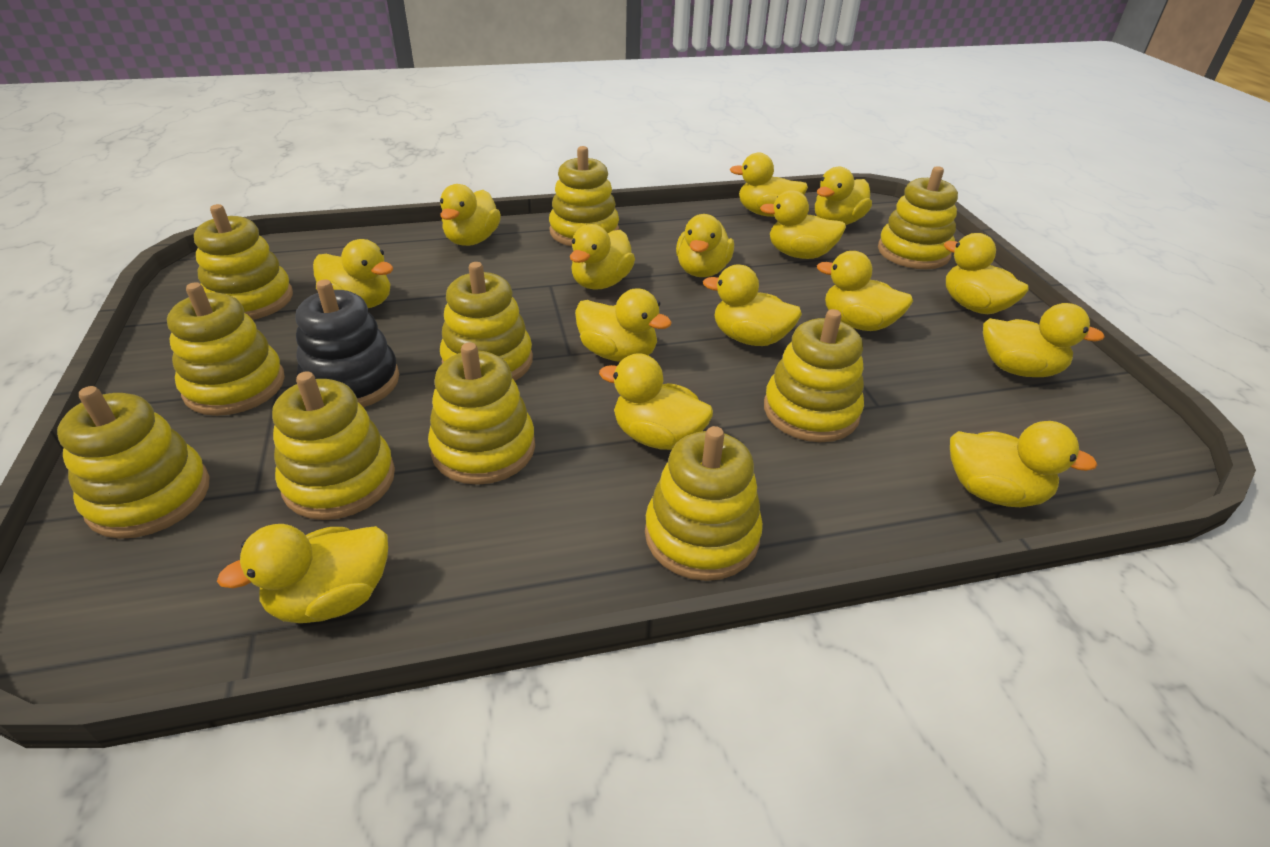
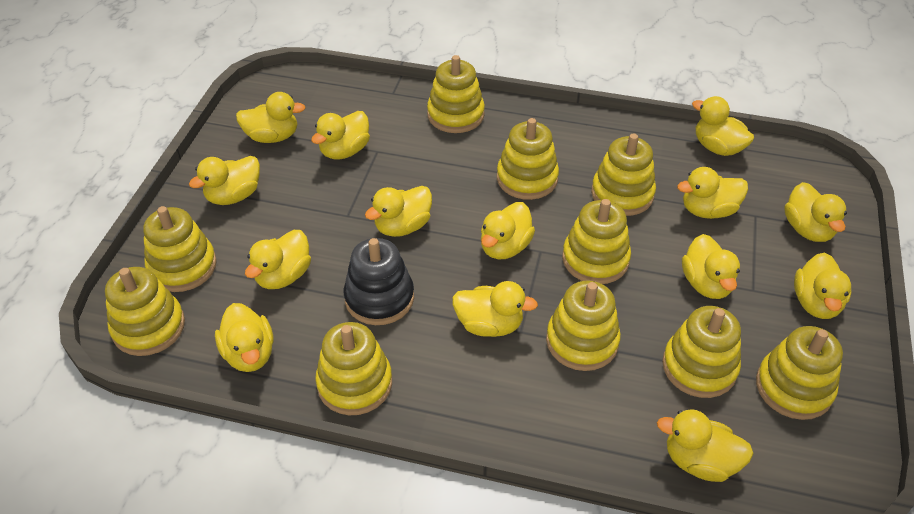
yellow duck: [217,524,388,623] [313,239,394,308] [440,184,501,246] [570,224,635,289] [575,288,672,362] [599,354,713,450] [676,214,734,277] [703,265,802,346] [730,153,808,217] [760,190,846,259] [815,167,872,225] [817,251,913,331] [944,233,1029,314] [950,421,1097,507] [983,303,1105,377] = 15 -> [189,156,260,205] [215,303,273,372] [236,92,306,143] [245,230,311,289] [311,111,370,160] [365,186,432,237] [452,281,538,337] [481,202,535,259] [657,409,754,482] [677,167,748,219] [682,234,740,299] [692,96,754,156] [784,182,847,242] [794,253,851,319] = 14

